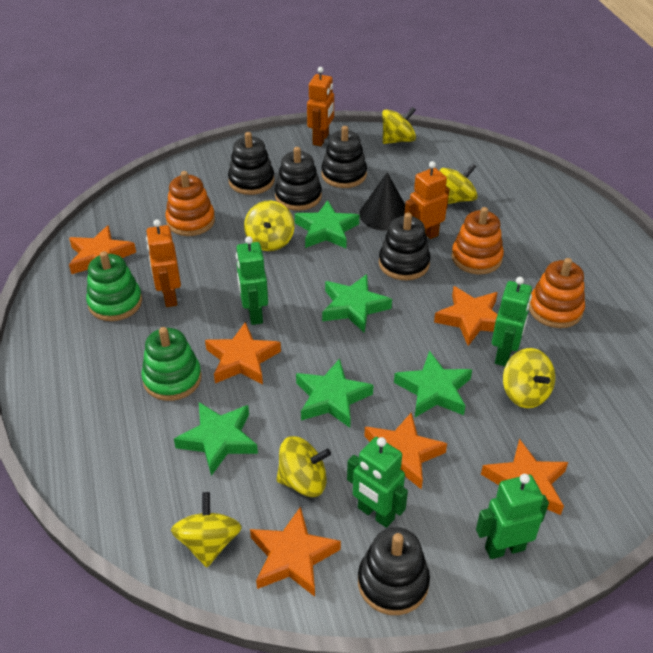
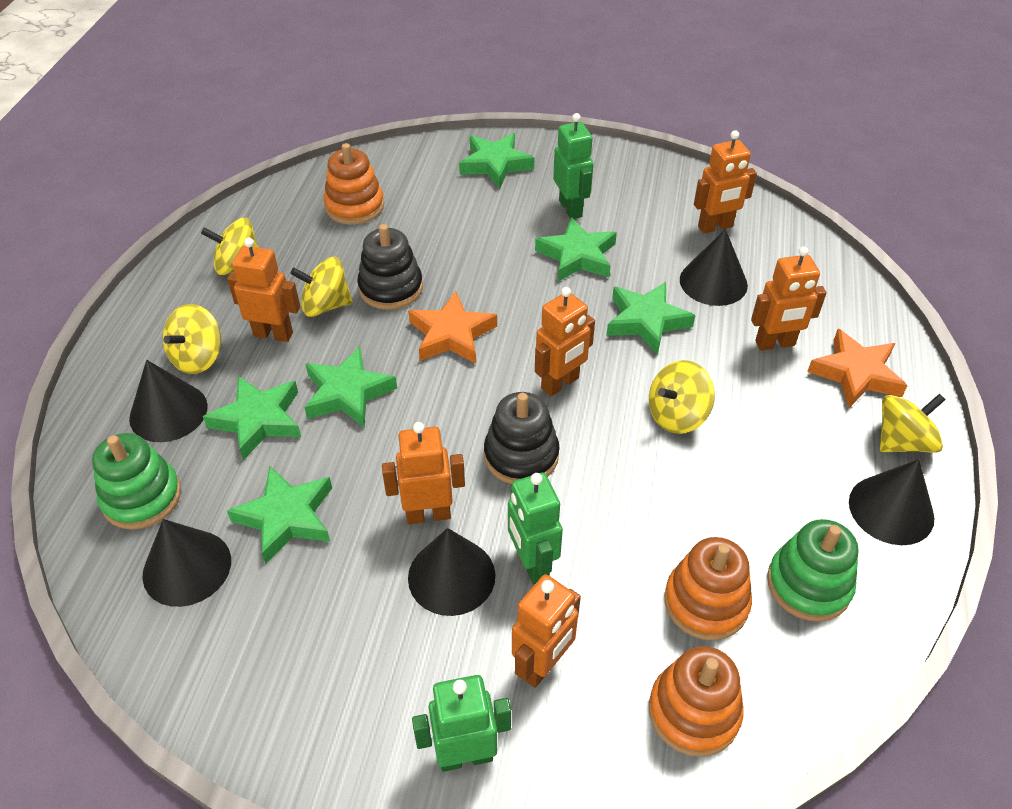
black cone: [359,173,405,231] = 1 -> [129,360,208,442] [142,519,231,607] [408,528,495,616] [680,229,748,306] [849,459,934,545] = 5
black stacking toy: [228,132,274,195] [275,147,322,211] [321,126,367,188] [358,527,430,615] [379,213,430,280] = 5 -> [357,224,423,310] [484,392,560,484] = 2
green robot: [236,236,268,325] [347,437,408,528] [476,474,549,559] [492,277,532,366] = 4 -> [412,675,511,772] [508,472,563,584] [553,113,593,219] = 3
green star: [174,402,258,476] [295,200,359,248] [296,359,374,428] [322,274,392,333] [394,351,472,417] = 5 -> [203,376,301,461] [227,466,332,564] [304,346,397,427] [459,133,534,188] [535,217,617,282] [606,282,696,355] = 6
orange robot: [146,219,181,307] [307,67,334,146] [404,161,449,239] = 3 -> [227,238,300,342] [382,422,465,524] [512,574,581,688] [535,287,595,396] [694,130,757,234] [751,246,827,351] = 6
orange star: [69,225,136,274] [205,322,281,385] [250,507,341,597] [364,413,447,489] [434,286,498,346] [481,439,568,515] = 6 -> [408,291,497,363] [807,329,908,408] = 2
yellow spinning top: [171,492,242,567] [244,200,294,251] [277,436,331,497] [382,107,416,144] [440,163,478,204] [503,348,555,408] = 6 -> [163,304,221,374] [201,217,259,275] [290,257,353,317] [649,360,715,434] [880,394,946,453] = 5

